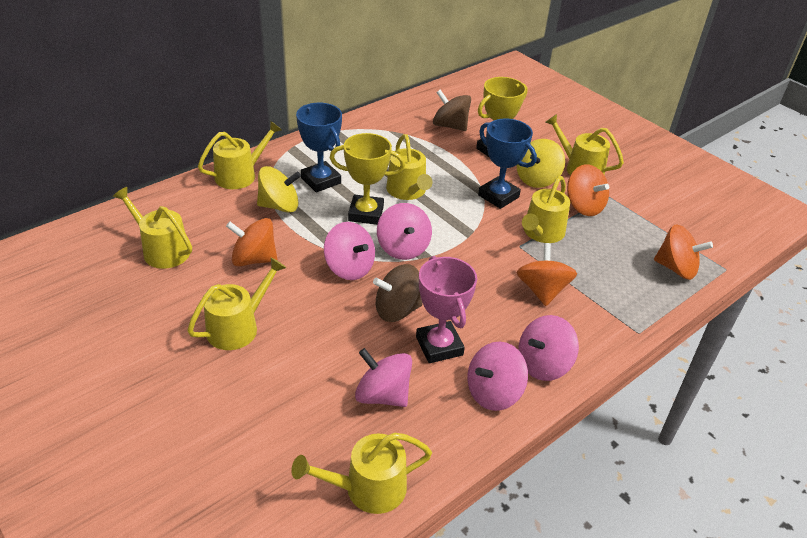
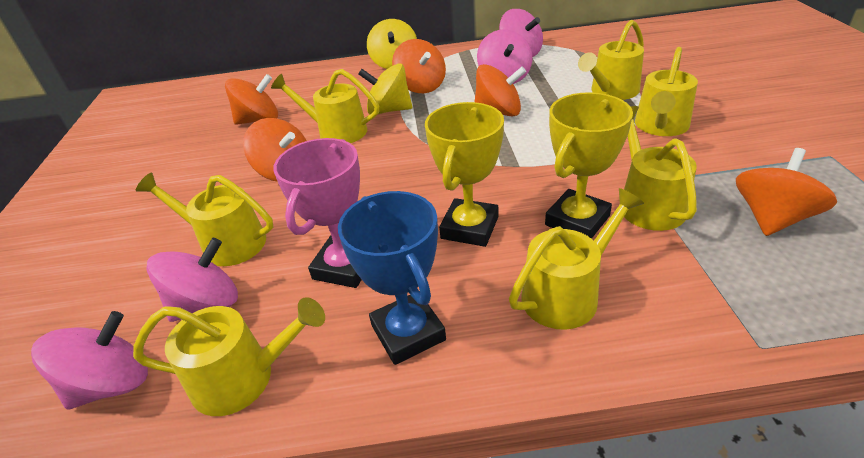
blue trophy: [296,103,342,192] [478,118,537,209] = 2 -> [338,191,446,365] = 1
brown spinning top: [373,264,422,322] [433,89,471,131] = 2 -> none = 0
orange spinning top: [226,218,277,267] [516,243,577,306] [567,164,609,216] [654,225,713,280] = 4 -> [225,74,278,125] [243,118,306,182] [392,39,446,93] [475,64,526,117] [736,148,837,236] = 5
pink spinning top: [324,222,375,280] [355,348,412,407] [377,203,432,260] [467,342,528,411] [519,315,579,381] = 5 -> [31,311,148,410] [146,238,238,322] [477,29,533,84] [499,9,543,57] = 4

